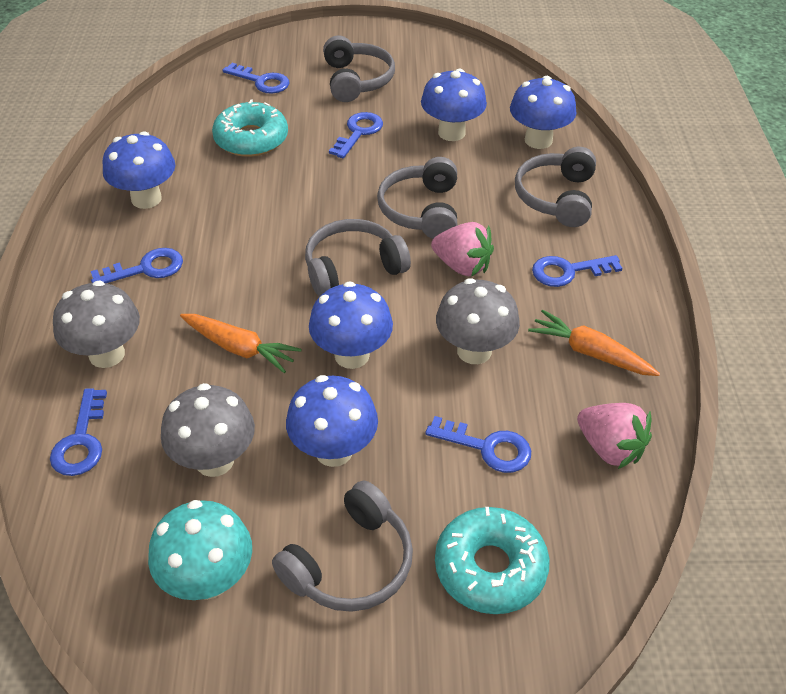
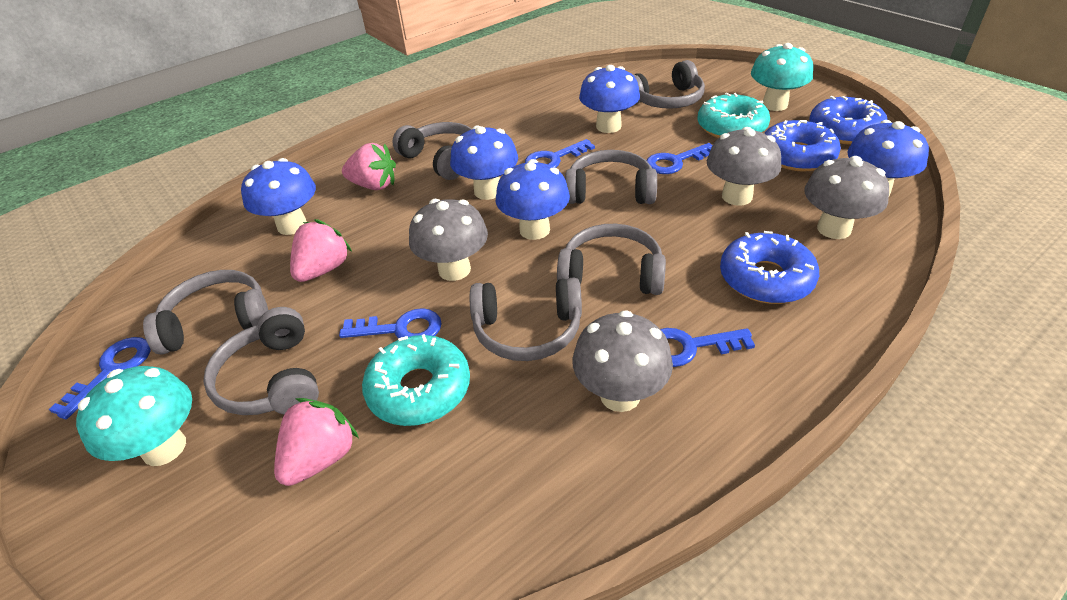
blue donut: none = 0 -> [720,231,819,304] [764,120,841,172] [809,96,887,145] = 3
blue key: [50,388,107,476] [91,248,183,283] [222,63,289,94] [329,112,383,158] [425,416,531,473] [532,255,623,287] = 6 -> [49,337,151,419] [339,308,442,338] [525,139,595,168] [646,143,713,174] [660,328,755,367] = 5
grey headphones: [272,481,413,612] [305,219,411,296] [323,35,395,102] [377,157,457,239] [515,147,596,227] = 5 -> [143,270,268,355] [203,307,319,415] [392,122,472,180] [470,278,582,361] [557,224,666,295] [565,150,657,204] [633,60,705,109] = 7
grey mushroom: [53,281,140,368] [161,383,255,477] [436,278,520,364] = 3 -> [409,199,488,281] [572,310,673,412] [707,127,781,206] [804,156,889,239] = 4
orange carrot: [180,314,302,373] [528,310,660,376] = 2 -> none = 0
pink strawberry: [431,222,494,277] [577,403,652,469] = 2 -> [274,398,359,486] [290,219,352,282] [342,143,396,190] = 3
turquoise mushroom: [148,500,252,600] = 1 -> [76,366,192,466] [751,43,813,111] = 2

